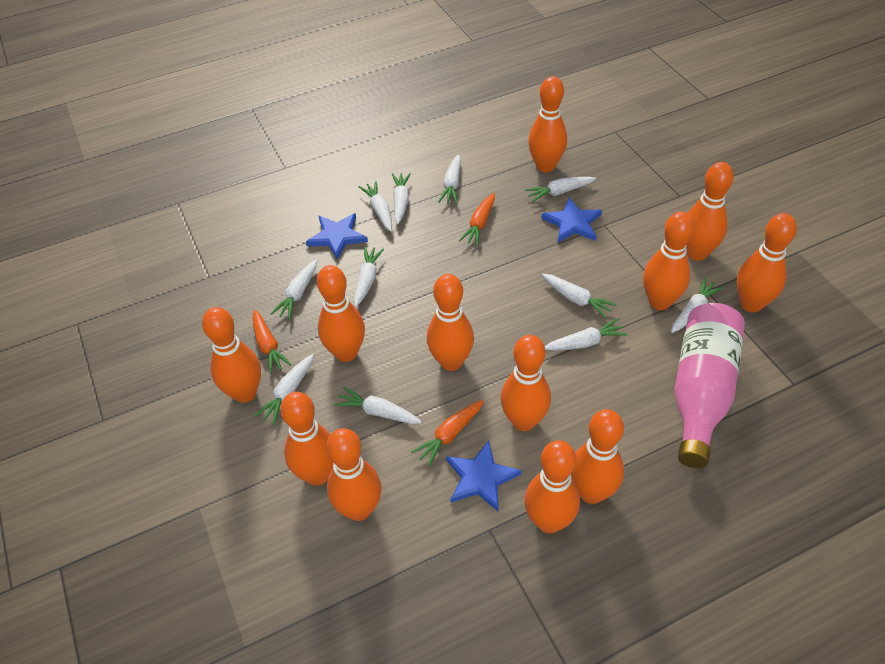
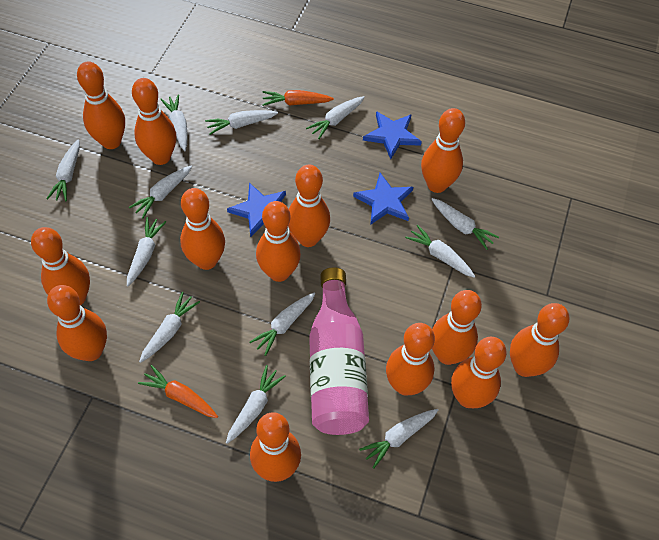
orange bowling pin: [202,307,261,403] [280,392,334,485] [317,265,365,362] [326,428,382,521] [427,274,474,371] [501,335,551,431] [524,440,580,533] [528,76,567,172] [571,409,624,504] [643,212,694,310] [686,162,734,261] [737,213,797,312] = 12 -> [31,227,90,305] [47,285,107,361] [77,61,125,149] [132,78,176,165] [180,188,225,270] [250,412,301,482] [256,201,301,282] [288,165,330,247] [386,323,435,396] [421,108,465,193] [432,290,482,365] [451,337,507,408] [510,303,569,377] = 13
orange carrot: [253,310,292,374] [411,400,484,467] [459,193,495,246] = 3 -> [138,365,218,418] [262,90,334,106] = 2
white carrot: [254,354,314,425] [271,259,317,320] [334,387,422,424] [354,247,384,307] [359,181,392,232] [392,173,411,224] [438,154,461,204] [525,177,596,202] [542,274,617,319] [545,318,628,351] [671,277,724,333] = 11 -> [47,139,80,201] [127,217,166,286] [129,166,192,218] [139,292,200,363] [160,95,188,151] [205,110,278,135] [226,365,286,444] [250,293,315,356] [306,96,365,139] [359,409,438,469] [405,224,475,277] [431,198,499,250] = 12

